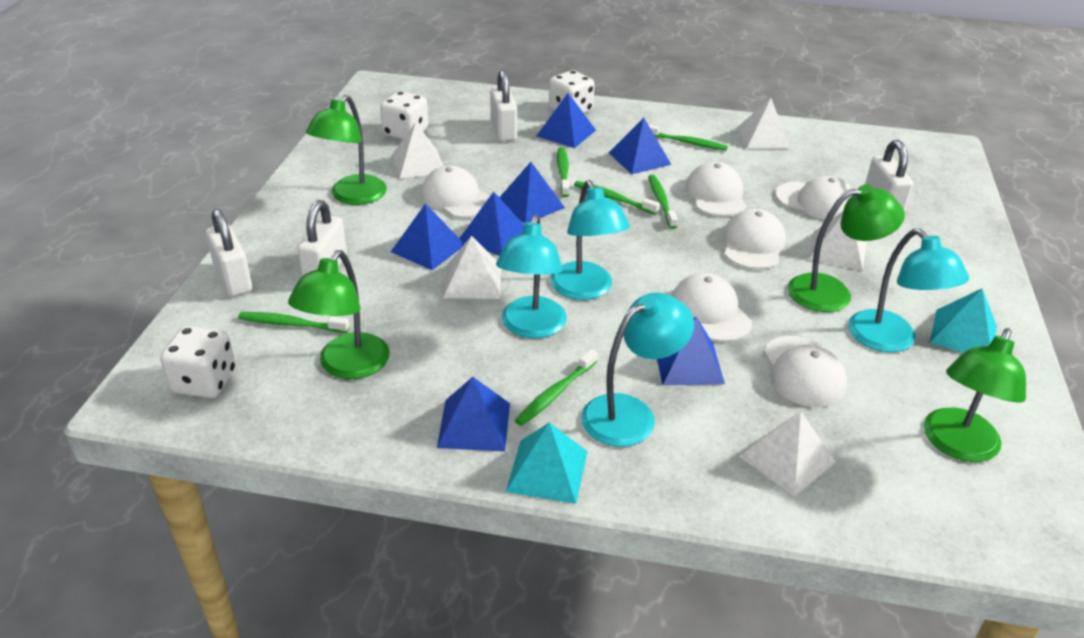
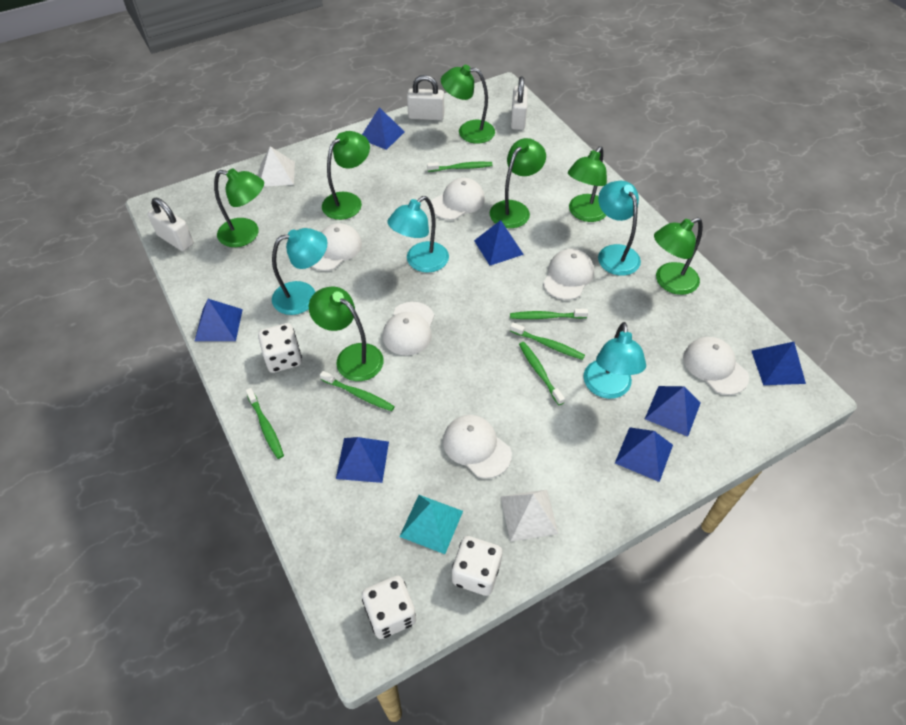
green lamp: [288,250,390,379] [306,95,387,205] [788,184,905,312] [924,328,1026,462] = 4 -> [214,168,264,247] [309,286,384,381] [322,131,370,220] [441,65,495,144] [490,138,546,228] [568,146,607,222] [654,217,703,295] = 7
turquoise pyramid: [506,422,588,504] [930,289,997,353] = 2 -> [399,495,463,554] = 1
white padlock: [206,209,252,296] [297,200,347,276] [490,70,517,141] [865,140,913,212] = 4 -> [147,198,194,251] [407,75,444,120] [511,77,528,130] = 3
white pyramid: [391,122,443,179] [443,236,501,299] [737,98,791,149] [739,411,836,497] [808,212,866,271] = 5 -> [260,146,295,187] [501,490,559,542] = 2

